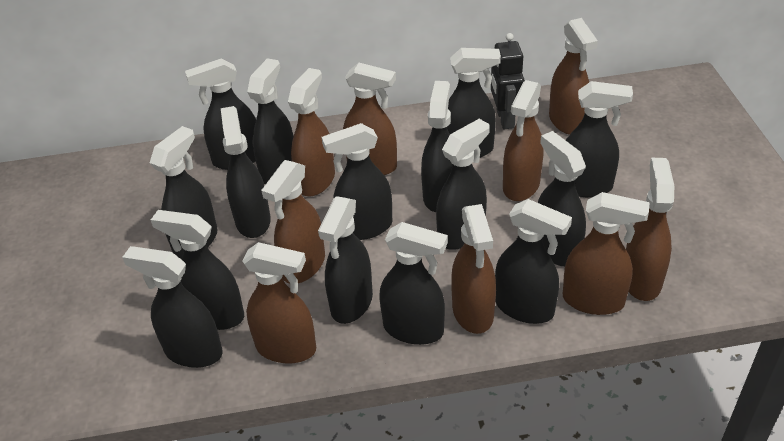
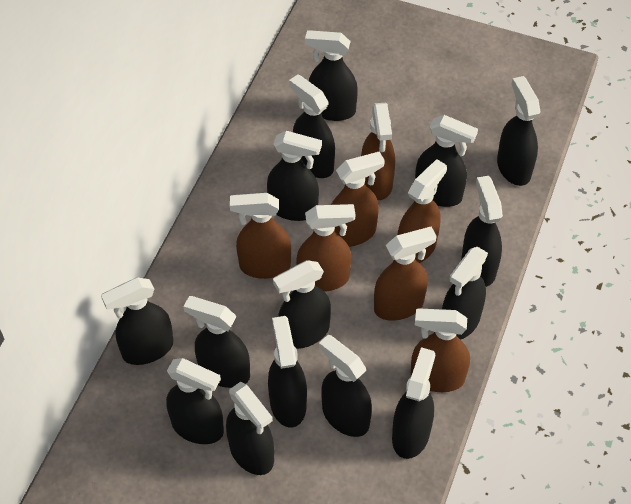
black robot: [491,33,525,129] = 1 -> none = 0
brown spray bottle: [242,242,316,363] [261,160,325,283] [288,68,335,196] [343,63,397,175] [451,204,496,334] [503,80,544,201] [549,18,598,135] [563,192,650,315] [626,158,675,301] = 9 -> [230,193,291,279] [296,204,355,292] [331,151,385,247] [361,103,395,200] [374,227,437,321] [398,159,447,263] [411,308,470,392] = 7

